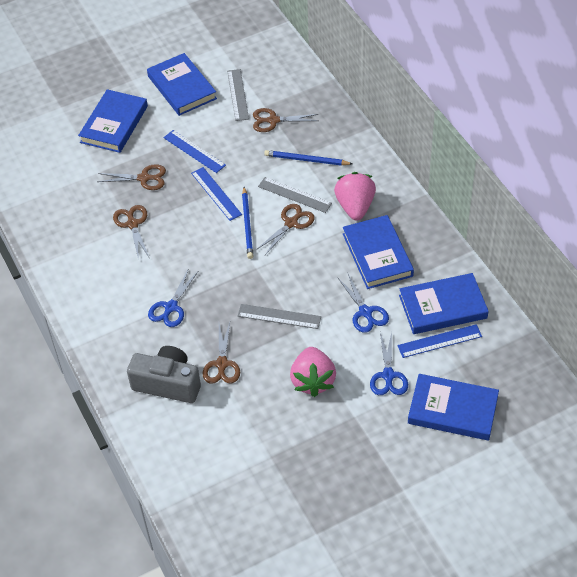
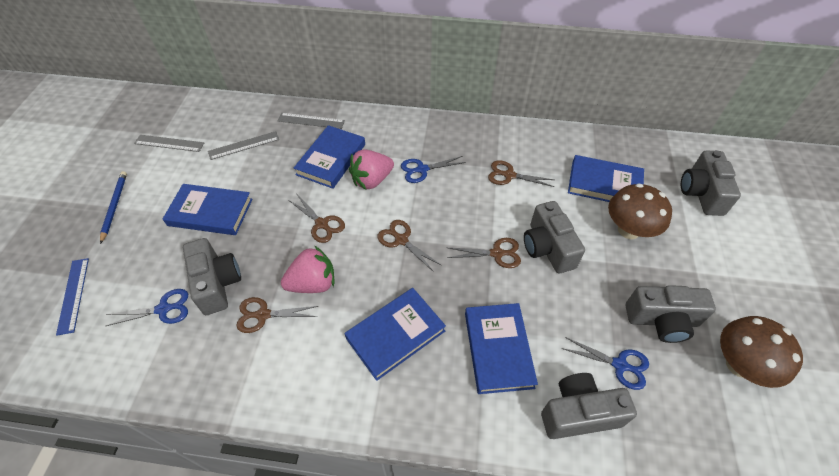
blue pencil: [242,187,253,259] [264,150,352,165] = 2 -> [100,171,127,244] = 1
blue ruler: [163,130,226,173] [191,167,242,221] [398,324,482,358] = 3 -> [56,258,89,336] = 1
brown mushroom: none = 0 -> [608,183,672,239] [720,316,803,388] = 2
grey camera: [127,346,201,403] = 1 -> [183,238,241,315] [524,201,585,273] [541,373,637,439] [626,285,716,343] [681,150,741,216] = 5

